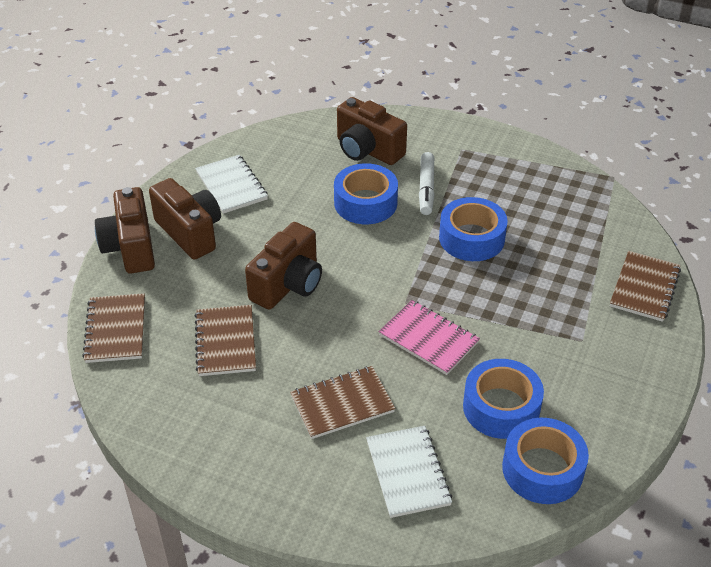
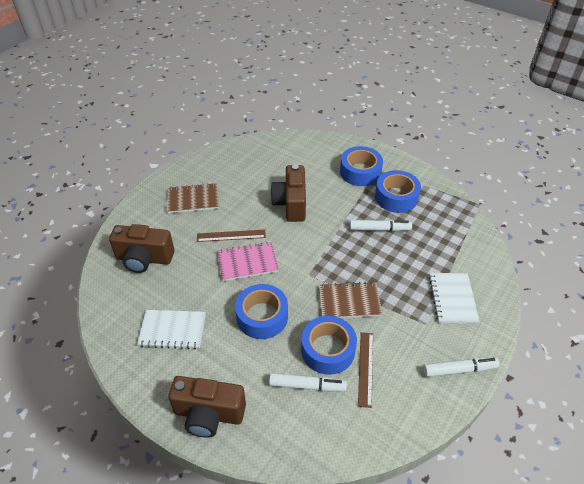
brown camera: [95,187,155,274] [149,178,221,260] [245,222,322,310] [337,97,407,165] = 4 -> [109,224,175,273] [168,376,246,438] [271,165,306,222] = 3
brown notebook: [82,293,145,363] [195,305,256,376] [290,366,395,439] [610,251,681,322] = 4 -> [167,183,219,213] [319,281,382,318] = 2
brown ruler: none = 0 -> [197,230,266,242] [358,332,373,408] = 2
white marker: [419,152,435,215] = 1 -> [269,373,347,391] [350,220,412,231] [423,357,500,377] = 3

